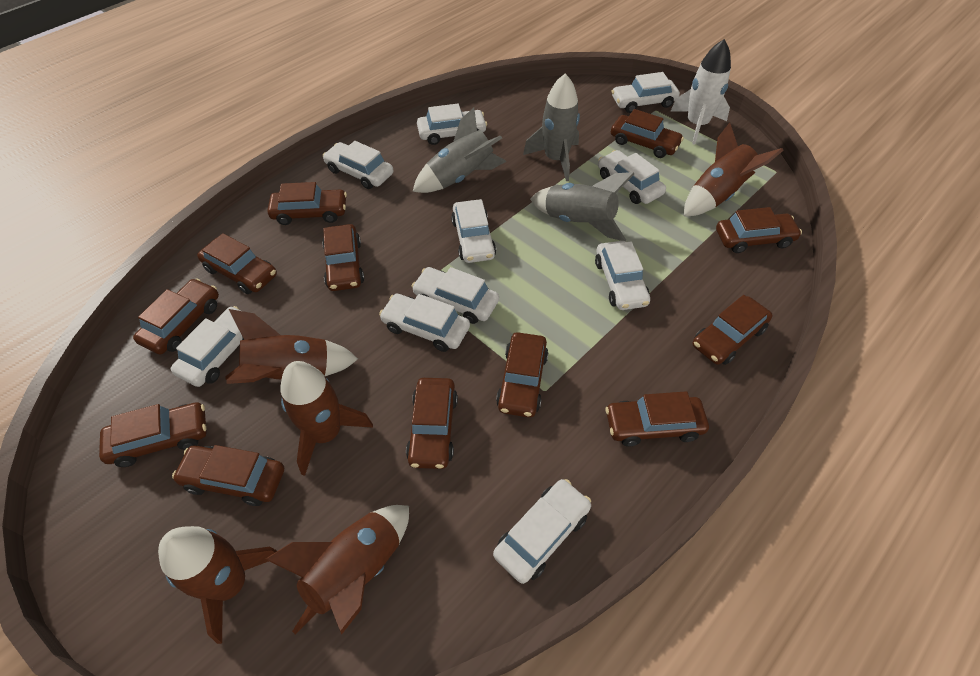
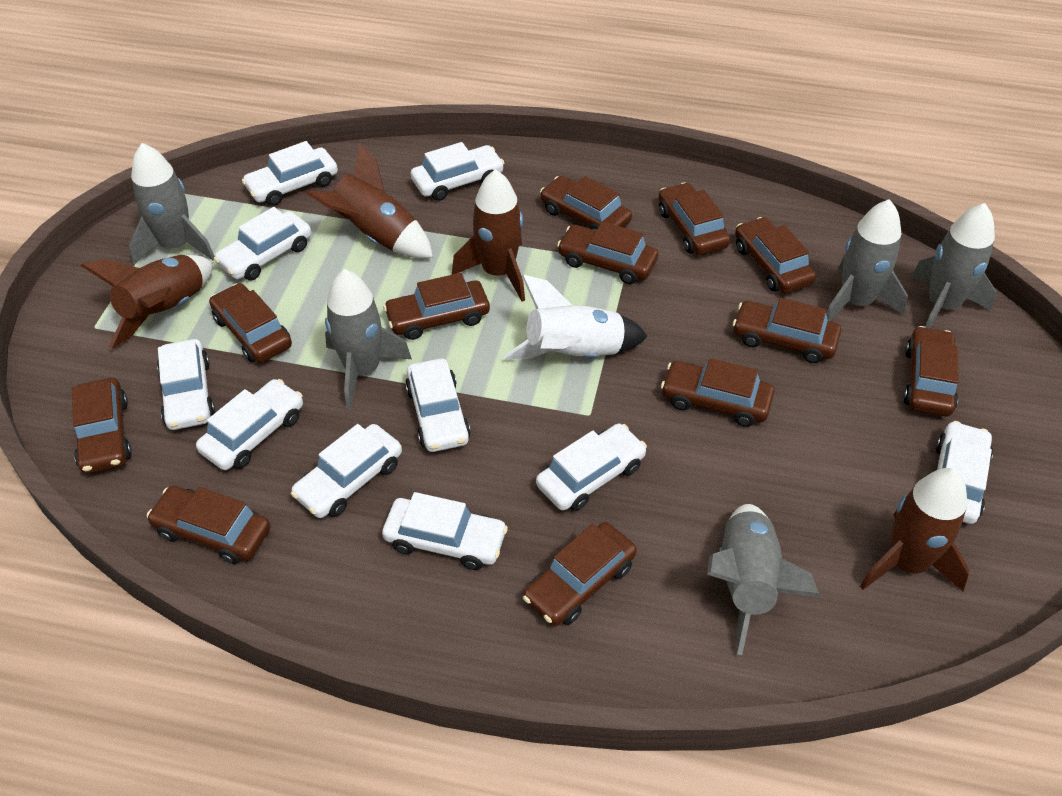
brown rocket: [158,526,277,644] [226,309,358,384] [265,505,409,635] [280,361,373,476] [684,123,784,216] = 5 -> [81,255,213,349] [306,142,433,258] [452,169,525,302] [860,468,970,591] = 4
grey rocket: [412,108,507,193] [523,73,580,181] [530,172,634,241] = 3 -> [129,143,215,265] [325,269,412,410] [707,504,820,655] [826,199,908,321] [911,203,996,328] = 5

